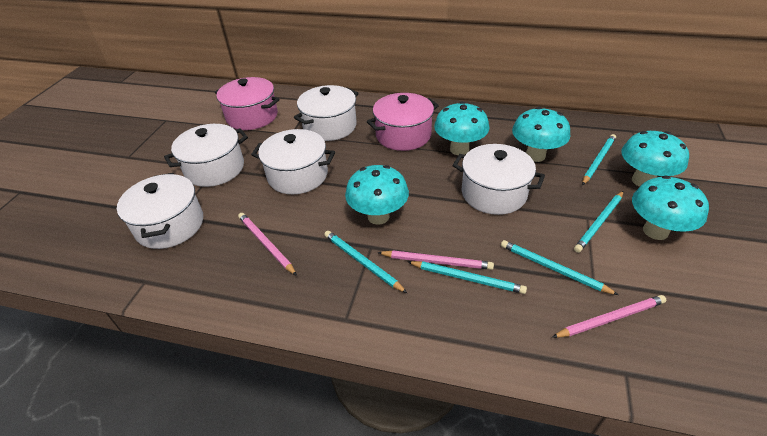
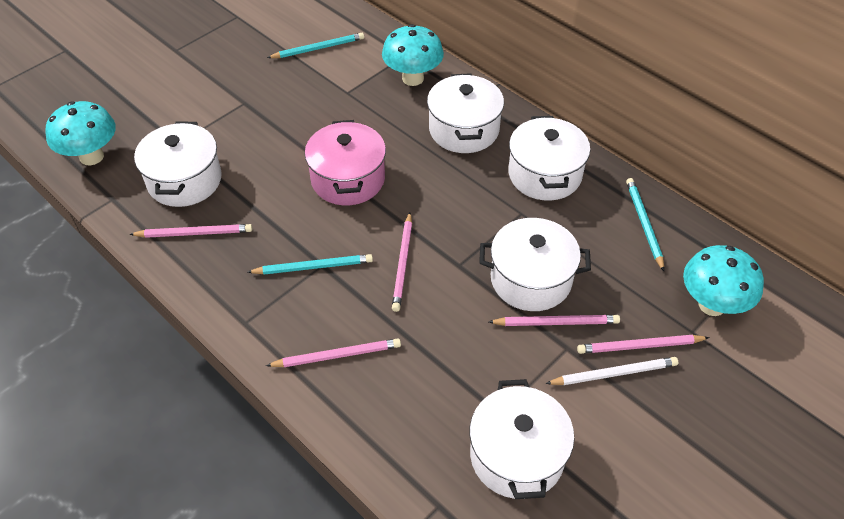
pink pencil: [238,213,297,276] [377,250,494,270] [552,295,666,338] = 3 -> [129,224,253,238] [266,338,401,367] [392,212,412,312] [489,315,620,326] [577,335,710,354] = 5
pink pot: [215,77,280,130] [367,93,439,151] = 2 -> [305,120,386,205] = 1
turquoise mushroom: [345,165,409,225] [434,102,489,155] [512,107,570,162] [622,131,689,187] [632,176,709,240] = 5 -> [45,101,116,165] [382,24,444,86] [683,245,764,316] = 3
turquoise pencil: [324,231,407,293] [407,261,527,294] [501,240,618,295] [574,191,624,253] [582,134,616,185] = 5 -> [248,254,373,274] [267,33,364,58] [626,178,664,271] = 3
white pencil: none = 0 -> [545,357,678,385] = 1

